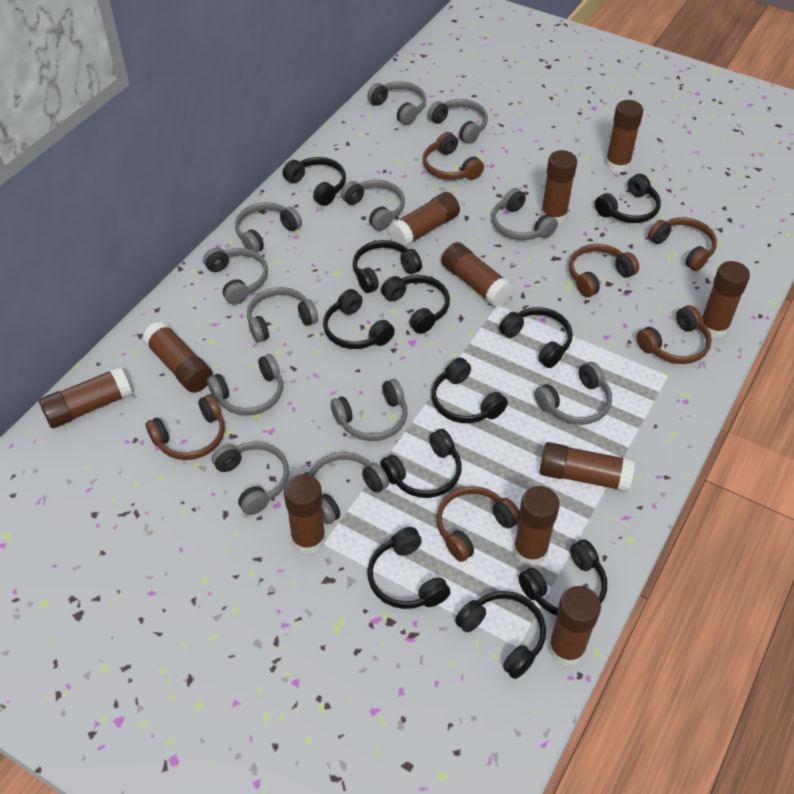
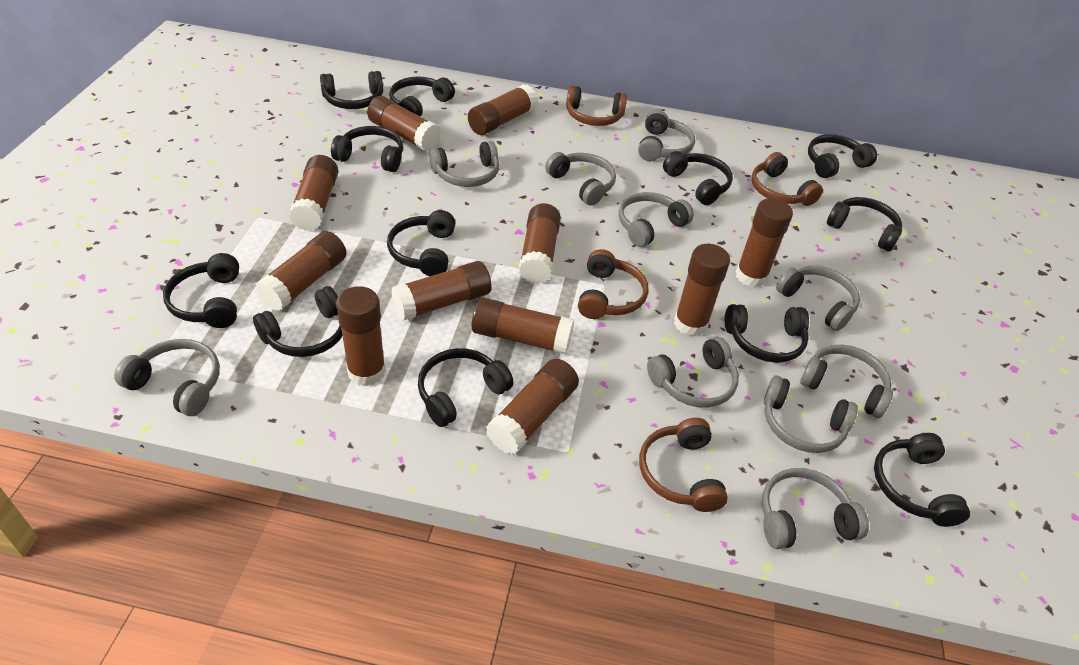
black headphones: [283,157,346,206] [323,289,395,349] [353,240,422,293] [367,527,450,609] [380,429,462,498] [381,275,450,334] [431,357,508,423] [455,591,546,679] [499,307,573,368] [518,539,607,615] [595,174,661,223] = 11 -> [163,253,239,328] [253,286,343,357] [320,71,383,109] [331,126,403,172] [387,210,455,276] [389,77,455,117] [418,348,513,427] [663,151,733,205] [725,304,809,363] [808,134,877,178] [827,197,902,252] [874,433,970,527] = 12
brown headphones: [145,394,225,460] [423,132,484,180] [437,487,520,562] [569,244,639,297] [636,305,712,364] [648,217,717,271] = 6 -> [566,85,627,126] [578,249,649,319] [639,418,728,512] [751,152,823,206] = 4
grey headphones: [203,248,268,305] [207,354,283,416] [212,442,289,515] [235,202,302,253] [247,287,318,343] [308,452,389,524] [331,379,407,441] [341,180,405,231] [367,81,426,125] [428,99,488,144] [492,188,558,240] [534,362,612,425] = 12 -> [114,339,220,416] [429,141,499,187] [545,152,616,206] [619,192,694,247] [638,110,695,161] [647,337,739,408] [762,468,869,549] [764,376,858,453] [776,266,860,331] [800,345,893,418] = 10

